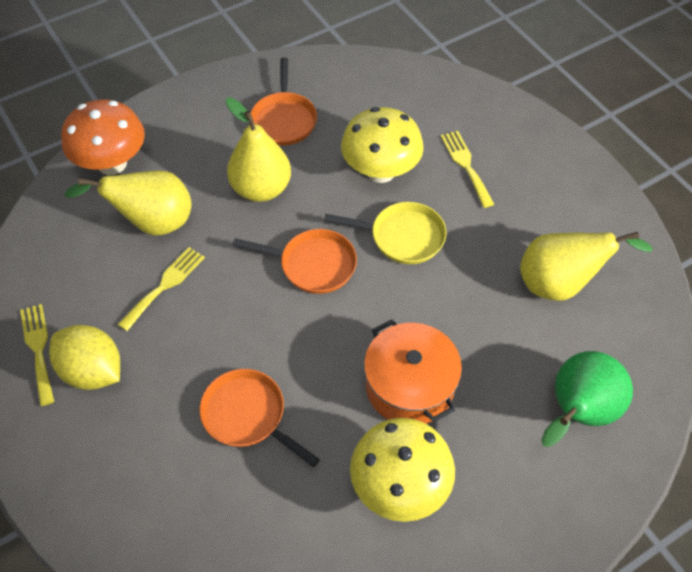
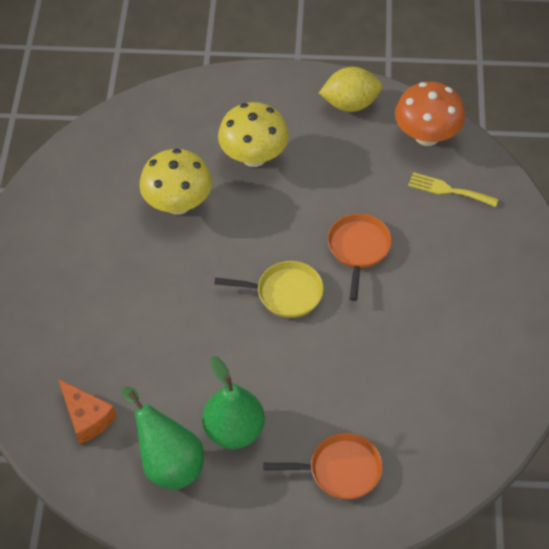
green pear: [541,351,633,447] = 1 -> [122,387,204,490] [202,356,265,449] = 2
orange cheese: none = 0 -> [58,379,116,445] = 1
orange pan: [199,369,320,467] [233,229,357,294] [251,57,317,146] = 3 -> [263,433,383,499] [328,213,392,301] = 2
orange pot: [364,319,462,424] = 1 -> none = 0
yellow fork: [20,304,54,406] [118,247,205,331] [441,131,494,208] = 3 -> [408,172,499,207] = 1
yellow pear: [64,171,192,236] [225,97,291,202] [520,232,653,301] = 3 -> none = 0

